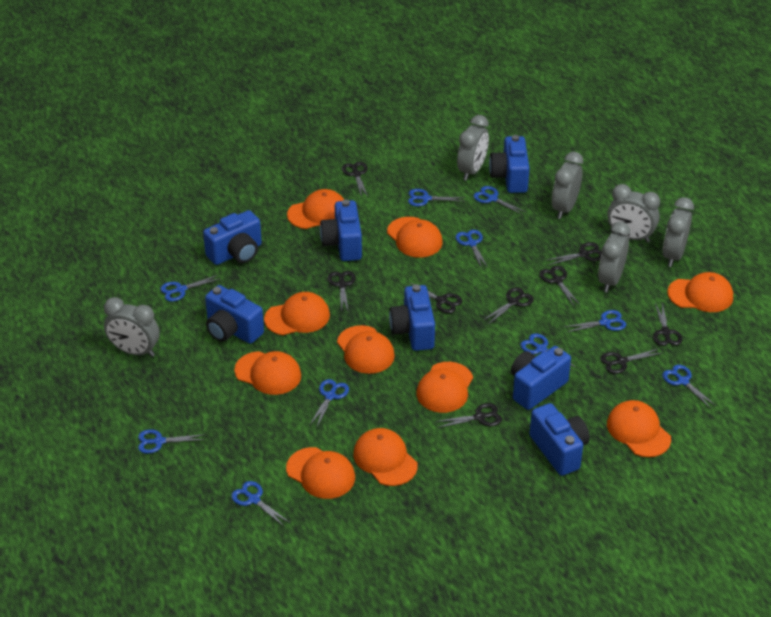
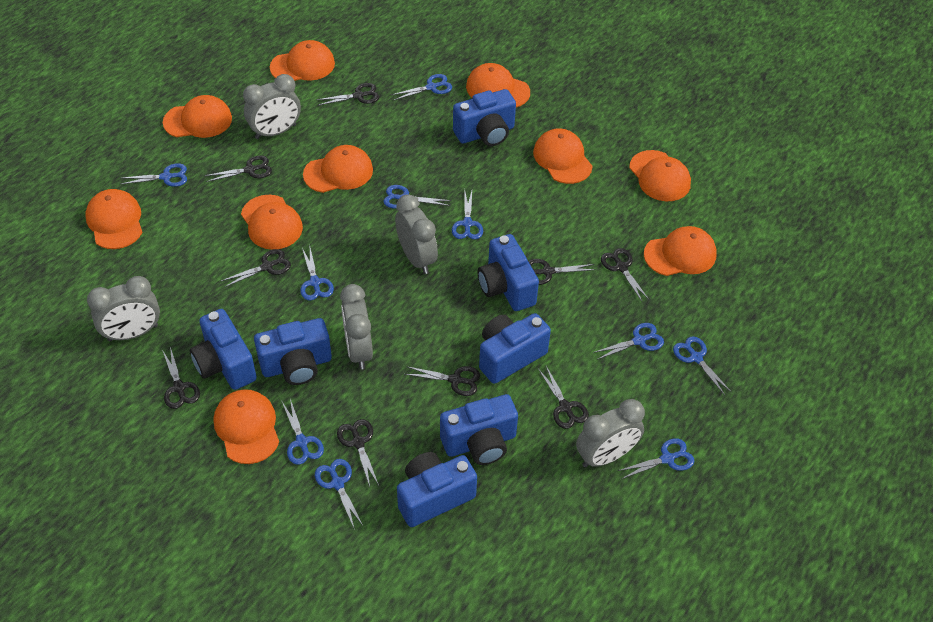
grey clock: [104,297,160,357] [457,115,489,181] [552,152,583,219] [598,222,630,292] [607,184,660,243] [663,197,694,267] = 6 -> [87,276,160,342] [243,74,301,139] [340,284,373,369] [395,194,438,274] [576,399,645,468] = 5

